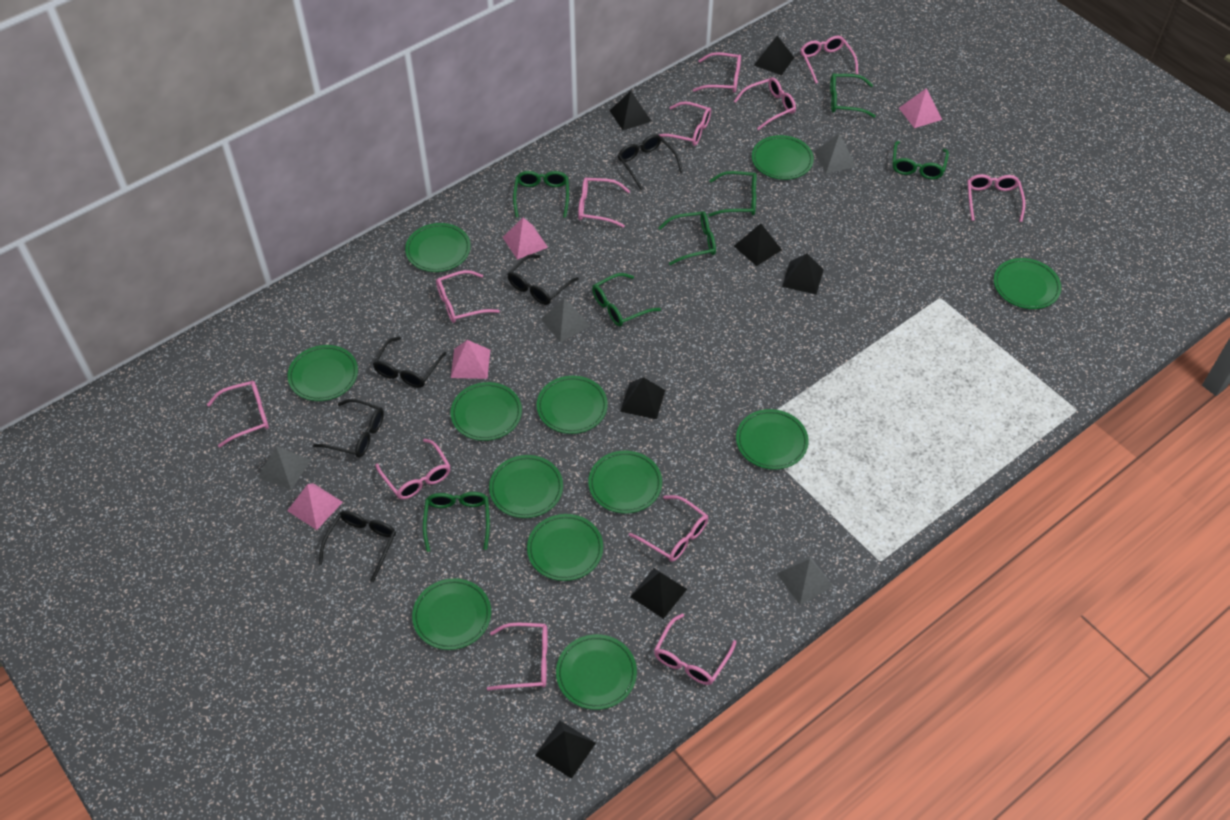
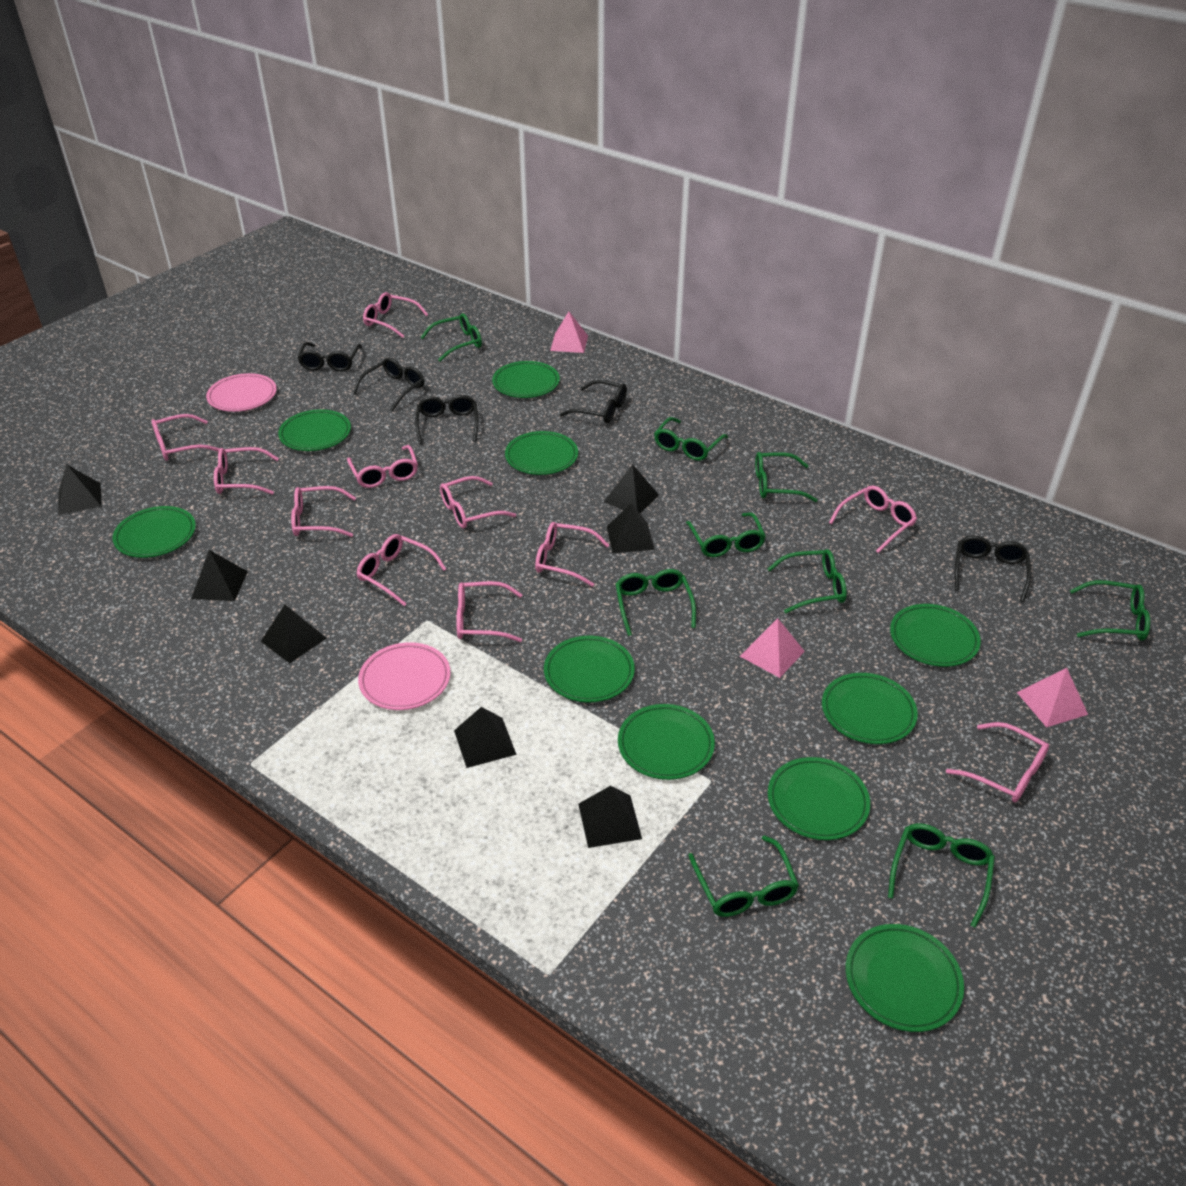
green glasses: [423,492,490,552] [513,171,569,218] [592,273,661,326] [658,211,716,265] [708,171,756,217] [830,73,876,118] [892,141,949,179] = 7 -> [420,313,482,361] [616,569,696,636] [654,417,728,461] [686,512,766,557] [688,835,799,917] [755,452,818,502] [768,549,847,613] [888,823,995,928] [1070,580,1150,641] = 9
green plate: [287,345,358,401] [405,223,471,272] [412,578,491,650] [450,382,522,441] [489,455,563,518] [527,514,603,581] [537,376,608,434] [556,634,637,710] [588,451,662,514] [736,409,809,470] [752,135,814,180] [994,258,1061,309] = 12 -> [112,506,196,558] [278,409,351,451] [492,361,560,398] [505,431,578,475] [544,636,635,702] [618,704,715,780] [768,757,870,840] [822,673,918,744] [846,924,964,1032] [890,604,981,667] = 10
grey pyramid: [258,446,311,490] [541,299,590,342] [777,556,834,605] [814,134,856,174] = 4 -> none = 0
pink glasses: [207,381,269,448] [375,439,450,499] [436,270,500,323] [487,623,548,691] [578,177,630,228] [629,495,708,562] [654,613,737,685] [659,101,711,146] [693,52,741,93] [734,77,796,130] [800,36,858,84] [967,174,1025,222] = 12 -> [151,414,219,461] [214,447,279,495] [291,486,356,537] [347,445,418,488] [356,534,446,606] [363,292,428,338] [440,476,516,529] [456,581,523,642] [535,522,609,587] [829,486,917,553] [946,722,1049,802] = 11
pink plate: none = 0 -> [206,373,277,412] [358,642,451,710] = 2
pink pyramid: [287,483,343,530] [451,340,490,379] [503,217,548,260] [899,88,942,128] = 4 -> [550,312,588,353] [740,618,805,678] [1017,668,1088,727] = 3

